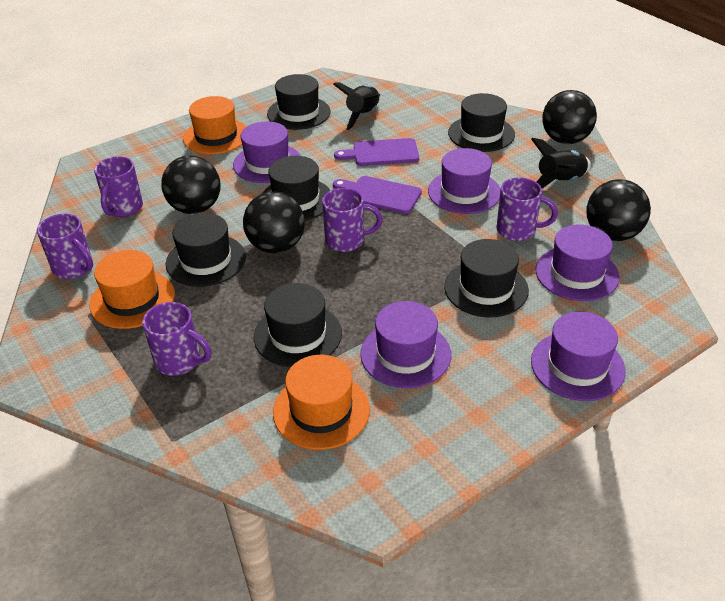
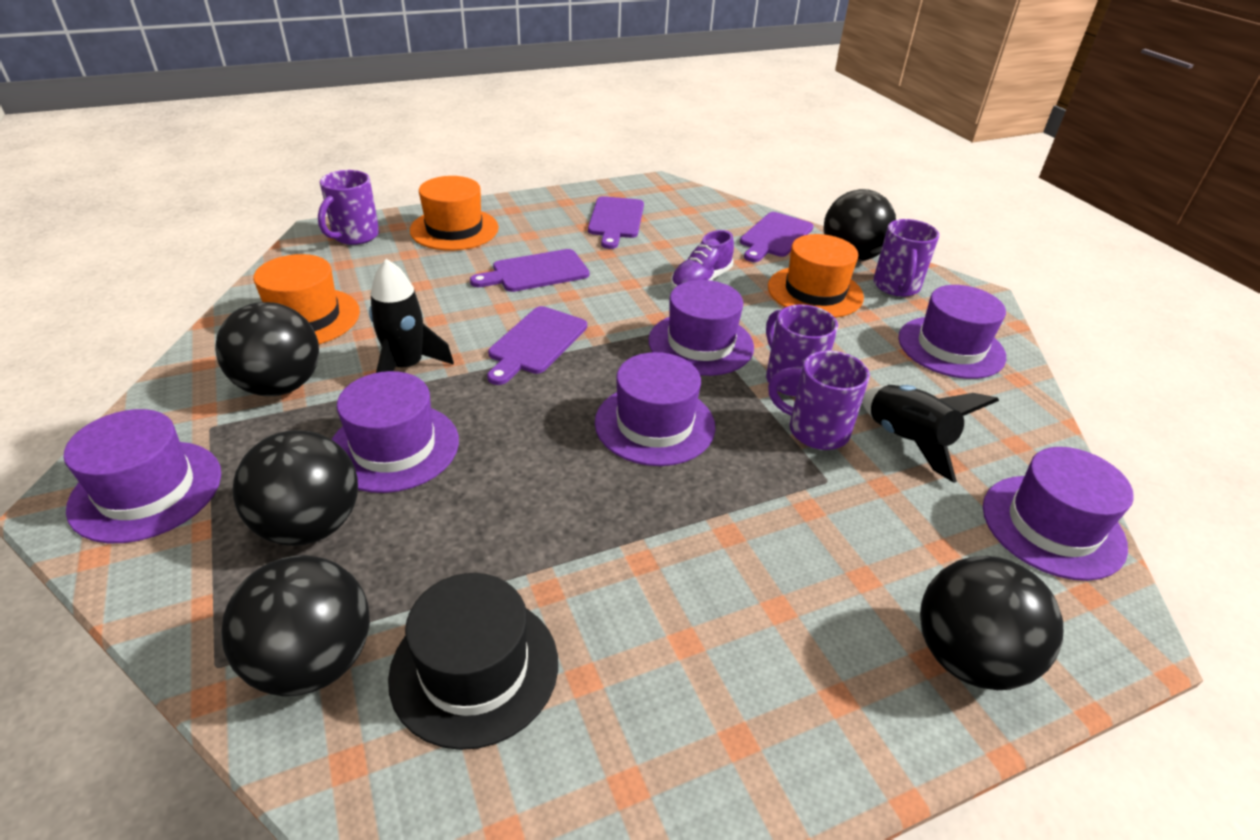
black ball: [161,155,220,214] [243,192,305,253] [543,90,597,144] [586,179,651,241] = 4 -> [215,302,319,396] [221,555,370,696] [233,430,358,546] [823,189,896,261] [920,556,1063,690] = 5
black hat: [166,213,246,287] [254,283,342,367] [263,156,331,221] [267,74,331,130] [444,239,529,317] [448,93,515,152] = 6 -> [388,573,558,750] = 1
purple cutting board: [333,176,422,214] [334,138,419,166] = 2 -> [470,249,589,292] [487,306,587,385] [588,196,644,249] [740,212,814,262] = 4
purple hat: [233,121,301,183] [360,301,451,388] [428,148,500,214] [531,312,626,401] [535,225,620,301] = 5 -> [64,409,221,543] [332,371,459,493] [595,352,715,466] [649,280,754,376] [898,285,1006,379] [983,447,1134,581] = 6
purple mug: [37,213,93,279] [94,156,143,217] [142,302,211,376] [322,188,383,252] [497,177,558,241] = 5 -> [318,170,379,245] [766,304,838,397] [768,350,870,450] [873,219,939,297] = 4
purple shoe: none = 0 -> [671,230,734,289] = 1

